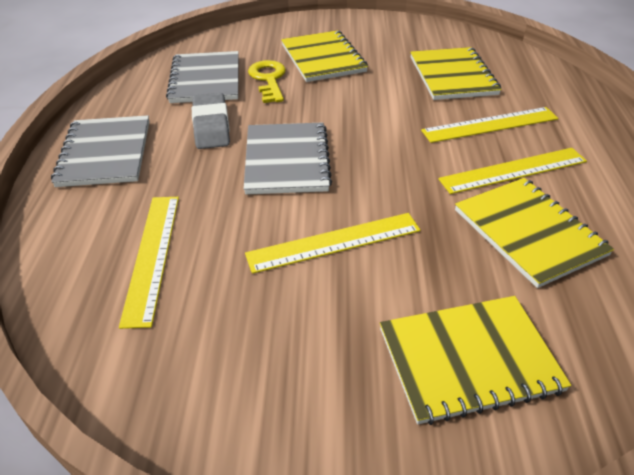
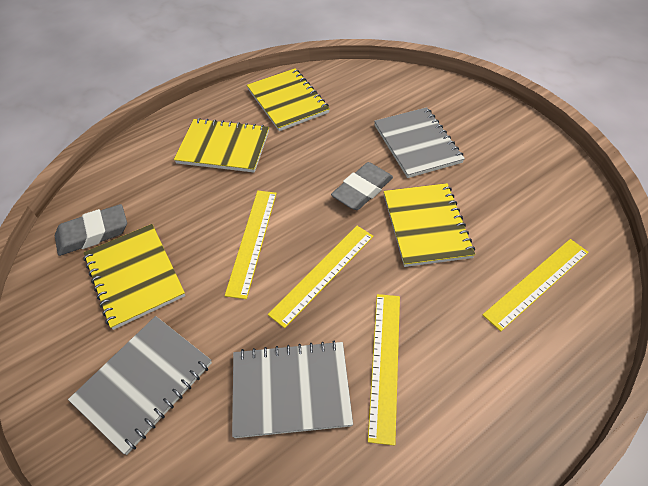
grey eraser: [192,93,230,149] = 1 -> [55,204,127,256] [331,162,393,210] = 2
yellow key: [248,60,286,103] = 1 -> none = 0

